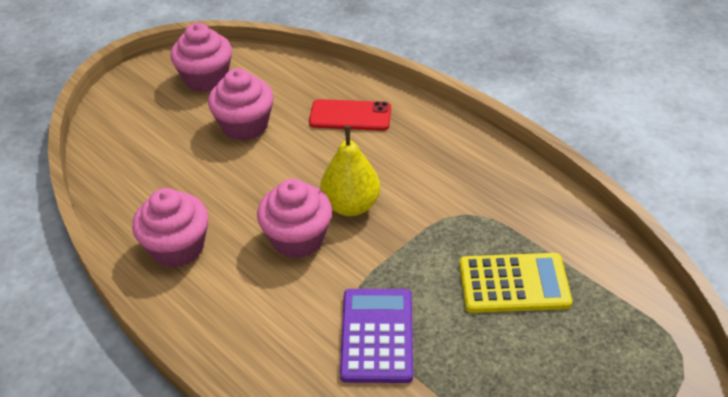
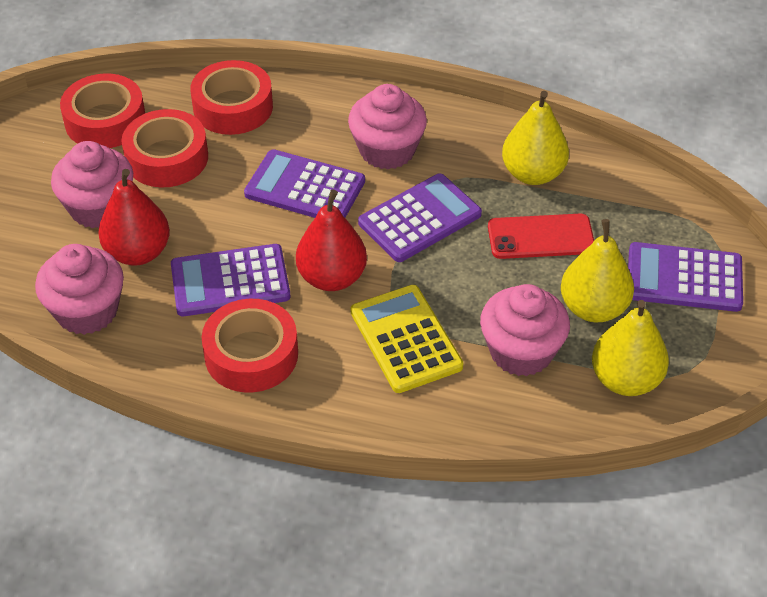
purple calculator: [340,289,413,383] = 1 -> [171,244,290,316] [244,149,365,218] [358,174,482,262] [628,242,743,312] = 4
red pear: none = 0 -> [98,169,170,266] [296,189,367,291] = 2
red tape: none = 0 -> [60,74,145,148] [121,109,208,187] [190,60,273,135] [201,299,298,393] = 4
yellow pear: [320,125,380,216] = 1 -> [502,91,569,185] [561,219,634,322] [592,300,669,396] = 3

